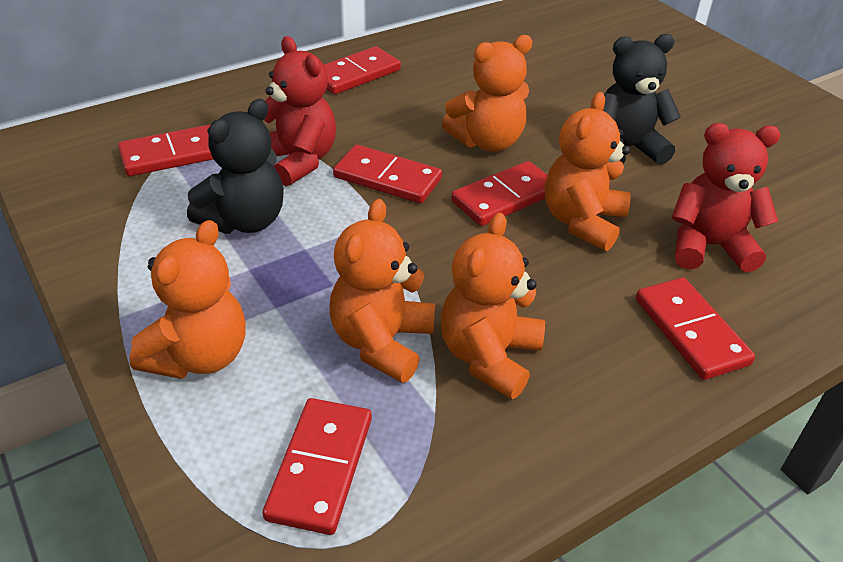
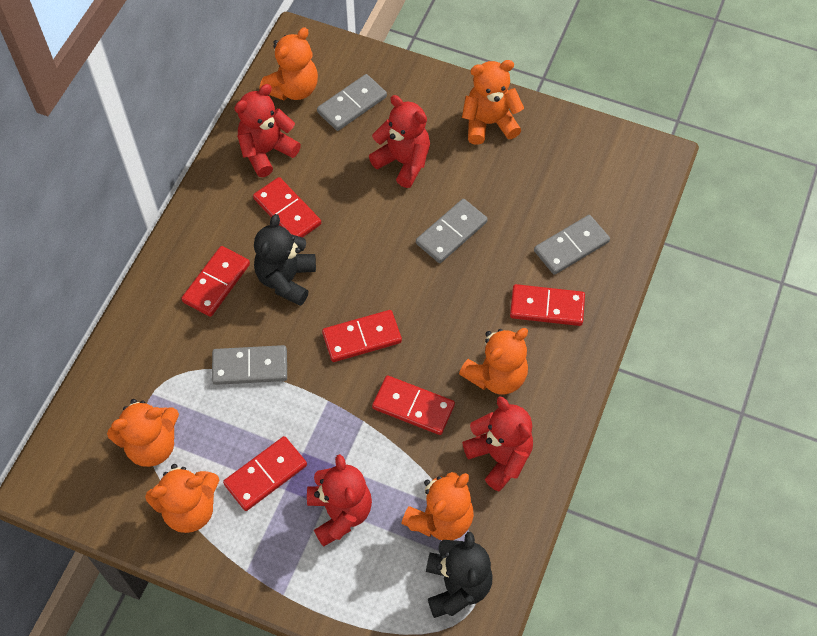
grey domino: none = 0 -> [212,345,287,385] [317,74,387,131] [416,199,488,263] [534,215,610,275] = 4
orange teddy bear: [129,220,246,379] [330,199,435,383] [440,213,545,399] [442,35,533,152] [545,92,631,251] = 5 -> [107,399,179,467] [145,464,220,533] [259,27,318,100] [401,472,474,540] [459,328,528,395] [462,60,524,145] = 6
red teddy bear: [264,36,336,186] [672,123,780,272] = 2 -> [234,84,301,177] [307,454,372,547] [369,95,430,188] [462,396,533,492] = 4

